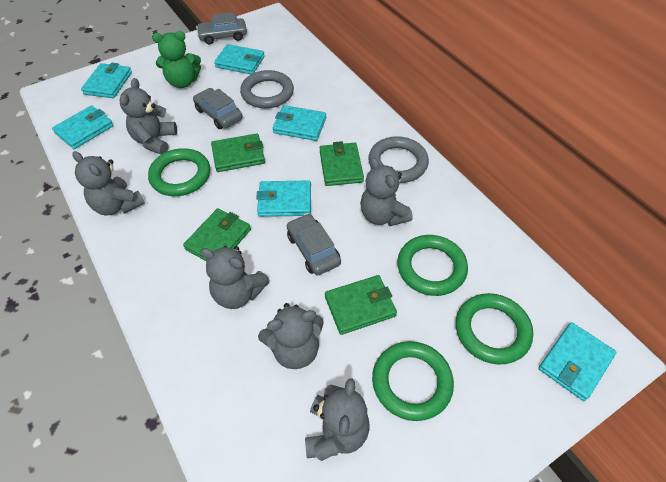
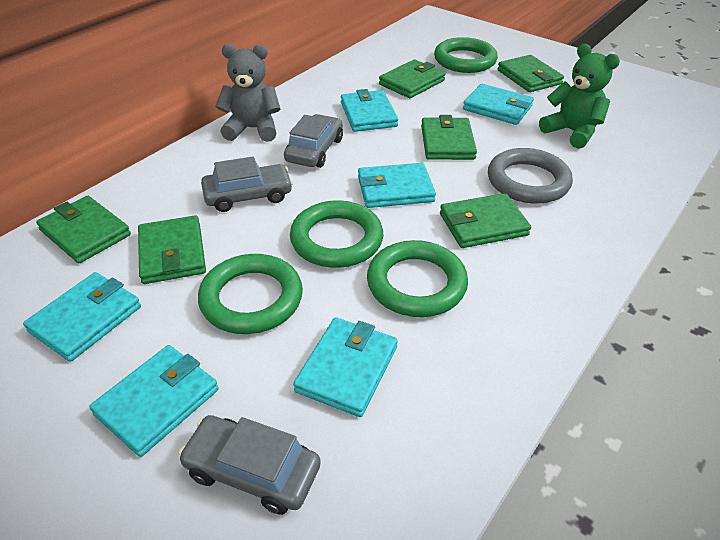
green wallet: [183,208,251,262] [211,133,265,172] [320,141,364,186] [325,275,397,335] = 4 -> [36,196,131,263] [138,215,206,284] [379,59,446,98] [421,115,477,160] [440,193,531,248] [497,55,564,92] = 6
grey ring: [240,70,294,109] [368,136,429,183] = 2 -> [488,148,573,204] = 1
grey teddy bear: [72,151,145,215] [120,78,177,155] [200,246,270,309] [258,303,324,369] [305,378,369,461] [360,157,413,226] = 6 -> [215,44,281,142] = 1

